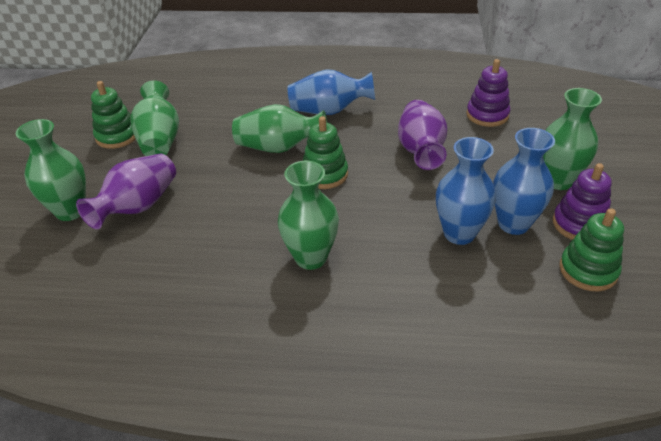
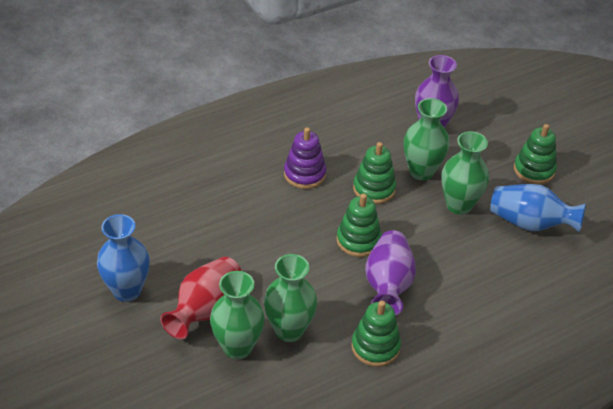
blue vase: [288,69,375,115] [436,137,496,245] [493,128,555,235] = 3 -> [97,214,150,302] [490,184,586,233] = 2
green stacking toy: [91,81,135,149] [303,116,348,189] [559,208,624,292] = 3 -> [336,194,382,257] [351,301,401,367] [353,142,396,204] [514,124,557,185] = 4
green vase: [16,119,86,221] [130,80,179,156] [232,104,327,153] [278,161,339,270] [543,88,602,190] = 5 -> [210,271,265,359] [264,254,317,342] [404,98,450,181] [441,131,489,215] = 4
purple stacking toy: [466,59,510,127] [553,163,612,240] = 2 -> [284,127,326,189] = 1
red vase: none = 0 -> [160,257,241,339] = 1

